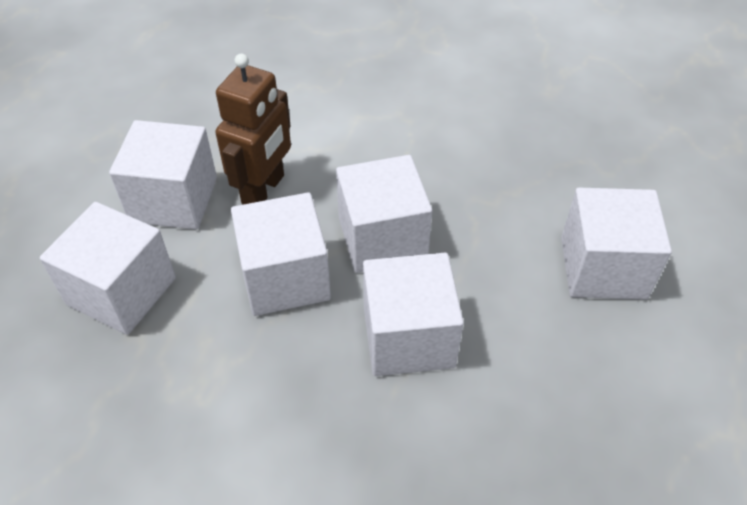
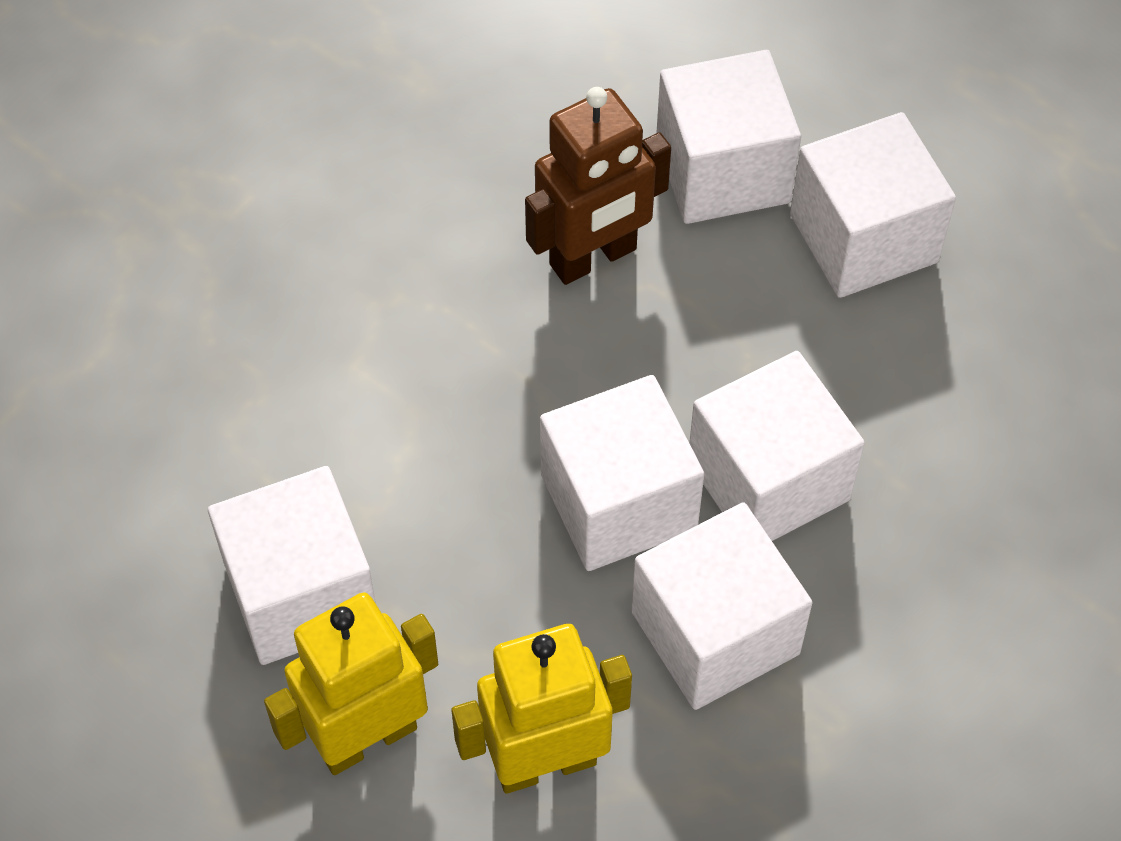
yellow robot: none = 0 -> [264,592,438,775] [452,624,632,794] = 2

